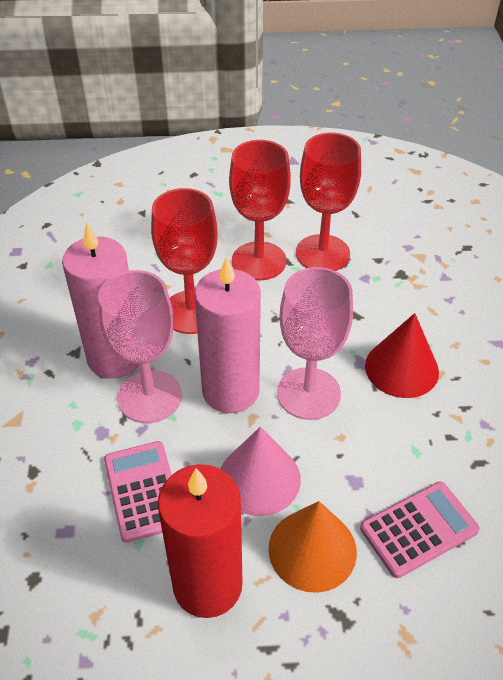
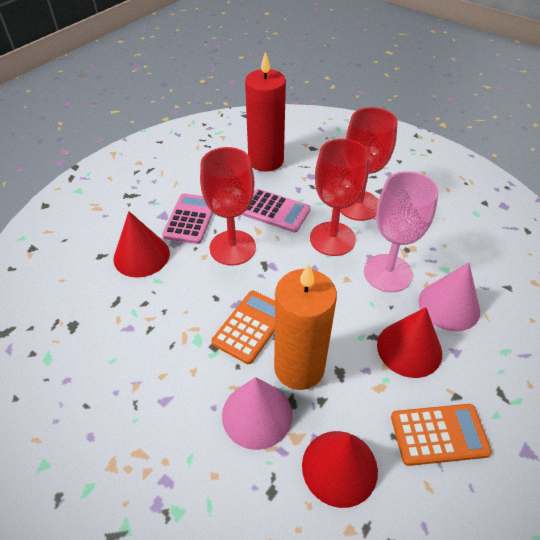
orange calculator: none = 0 -> [211,291,275,364] [391,404,492,466] = 2
orange candle: none = 0 -> [274,263,337,390] = 1
orange cone: [269,501,357,593] = 1 -> none = 0
pink candle: [62,223,139,378] [194,256,261,413] = 2 -> none = 0
pink cone: [221,427,301,516] = 1 -> [222,377,293,450] [418,262,480,331] = 2
pink goblet: [98,270,182,423] [277,267,353,420] = 2 -> [364,171,439,292] = 1
red cone: [365,313,439,398] = 1 -> [113,211,170,278] [302,431,378,508] [377,307,442,378] = 3

